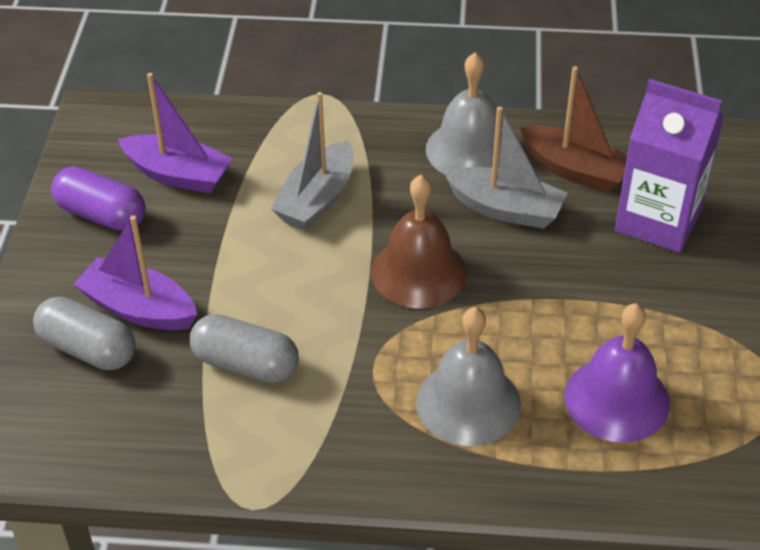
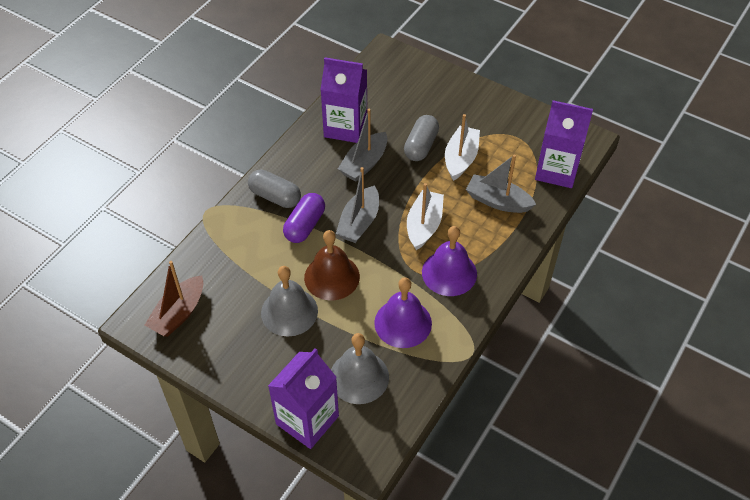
grey boat: [271,92,354,231] [444,106,567,229] = 2 -> [336,167,379,243] [338,109,387,182] [466,155,536,213] = 3
purple bell: [565,303,670,443] = 1 -> [374,277,432,348] [422,226,477,296] = 2
purple boat: [73,215,197,330] [118,73,233,193] = 2 -> none = 0
purple carton: [615,79,724,253] = 1 -> [268,348,339,449] [320,57,367,143] [535,100,593,188] = 3
white boat: none = 0 -> [407,183,444,250] [445,114,480,181] = 2

